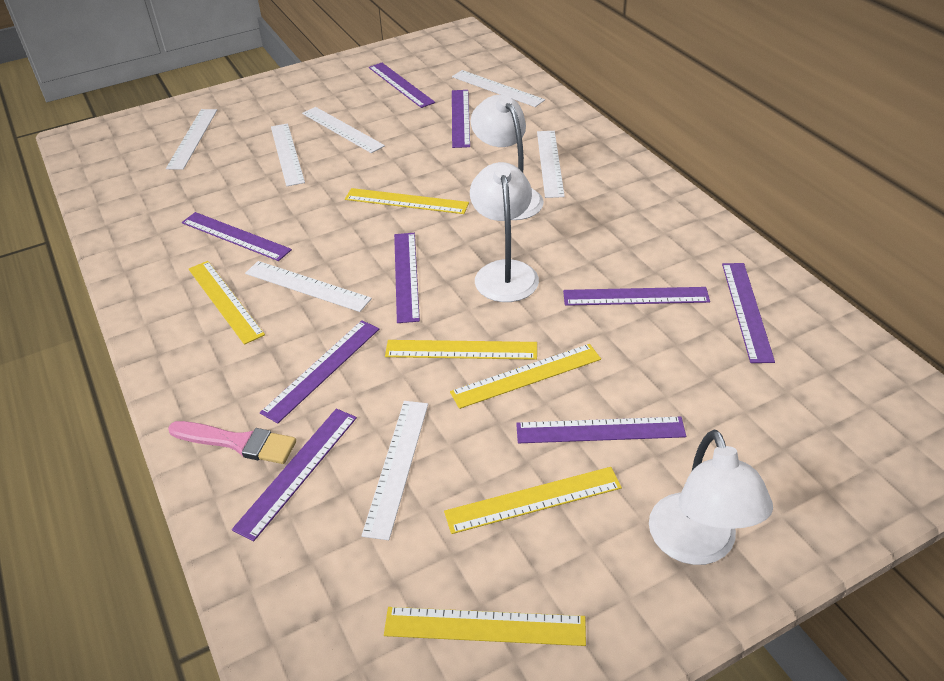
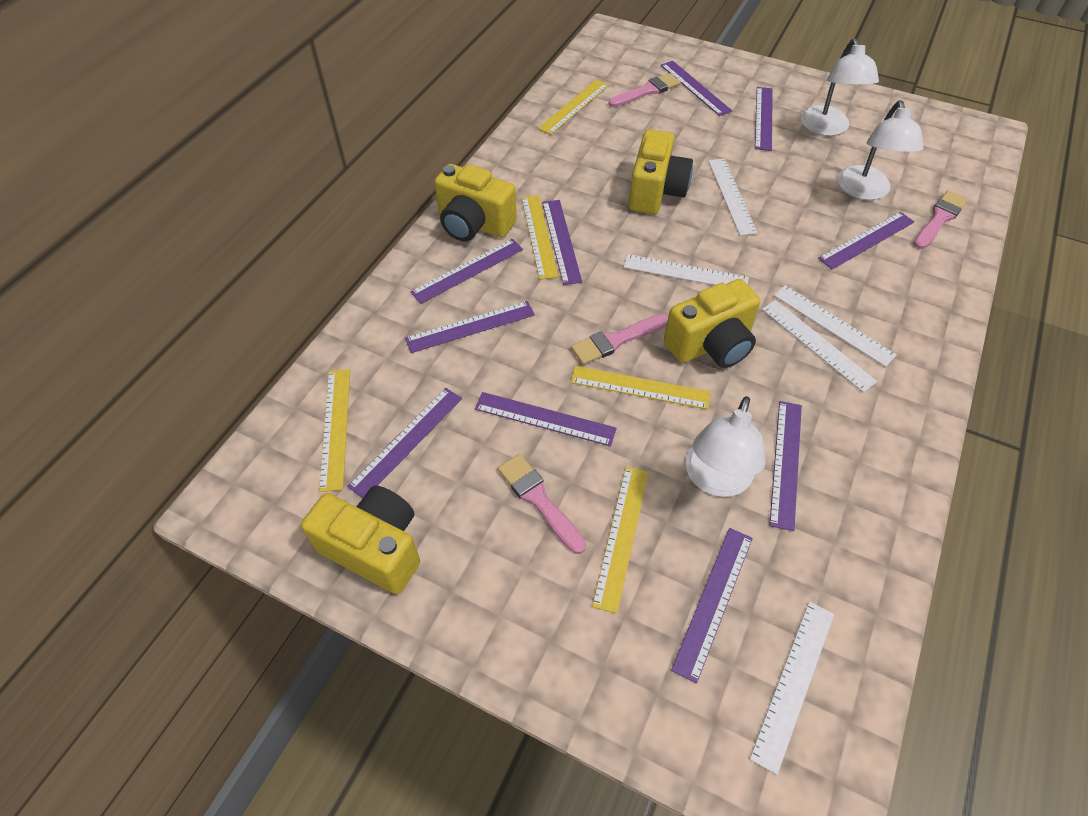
pink brush: [168,421,296,464] = 1 -> [498,454,586,554] [571,314,668,365] [608,73,681,107] [914,191,968,249] = 4
purple ruler: [182,212,292,261] [232,409,357,541] [260,320,379,424] [369,63,435,108] [394,233,420,323] [452,90,470,148] [516,416,686,443] [563,287,710,306] [722,263,775,363] = 9 -> [347,388,462,498] [405,301,535,353] [411,239,523,304] [475,392,617,446] [542,200,582,285] [661,61,732,116] [671,528,753,683] [755,87,773,151] [769,401,802,531] [818,212,914,269] = 10
white ruler: [166,109,217,170] [245,261,372,312] [271,123,305,186] [302,107,385,153] [362,401,428,540] [452,70,545,107] [537,131,565,198] = 7 -> [623,254,749,285] [708,159,758,236] [750,601,834,775] [762,300,878,393] [774,285,897,367] = 5
yellow camera: none = 0 -> [301,486,420,594] [434,164,517,241] [629,129,693,214] [664,279,760,368] = 4
yellow ruler: [189,261,265,345] [345,188,469,214] [384,607,586,646] [385,340,537,360] [444,467,622,534] [450,344,601,409] = 6 -> [319,369,350,492] [522,195,558,280] [538,79,609,135] [571,366,711,409] [592,467,648,614] = 5

